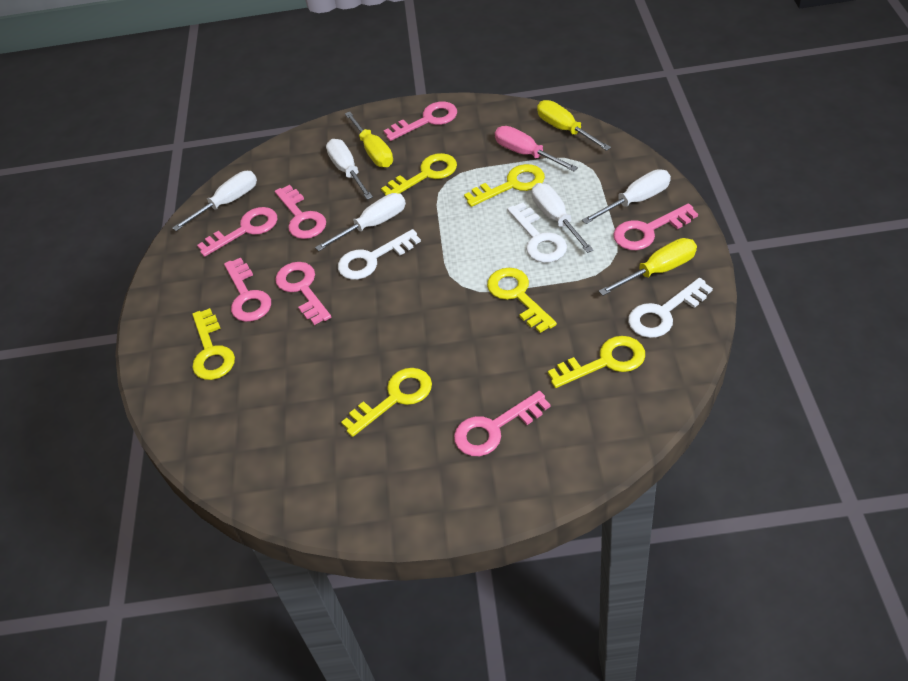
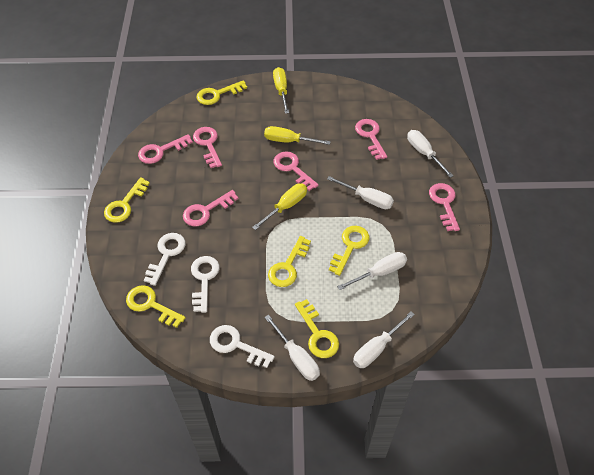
pink key: [197,207,277,257] [224,258,271,322] [275,185,326,239] [275,262,331,325] [384,102,457,141] [454,391,551,456] [613,203,698,250] = 7 -> [138,134,193,164] [183,190,239,226] [193,127,222,168] [273,151,319,191] [355,119,387,160] [429,183,460,231] = 6
pink screwdriver: [495,126,578,171] = 1 -> none = 0

